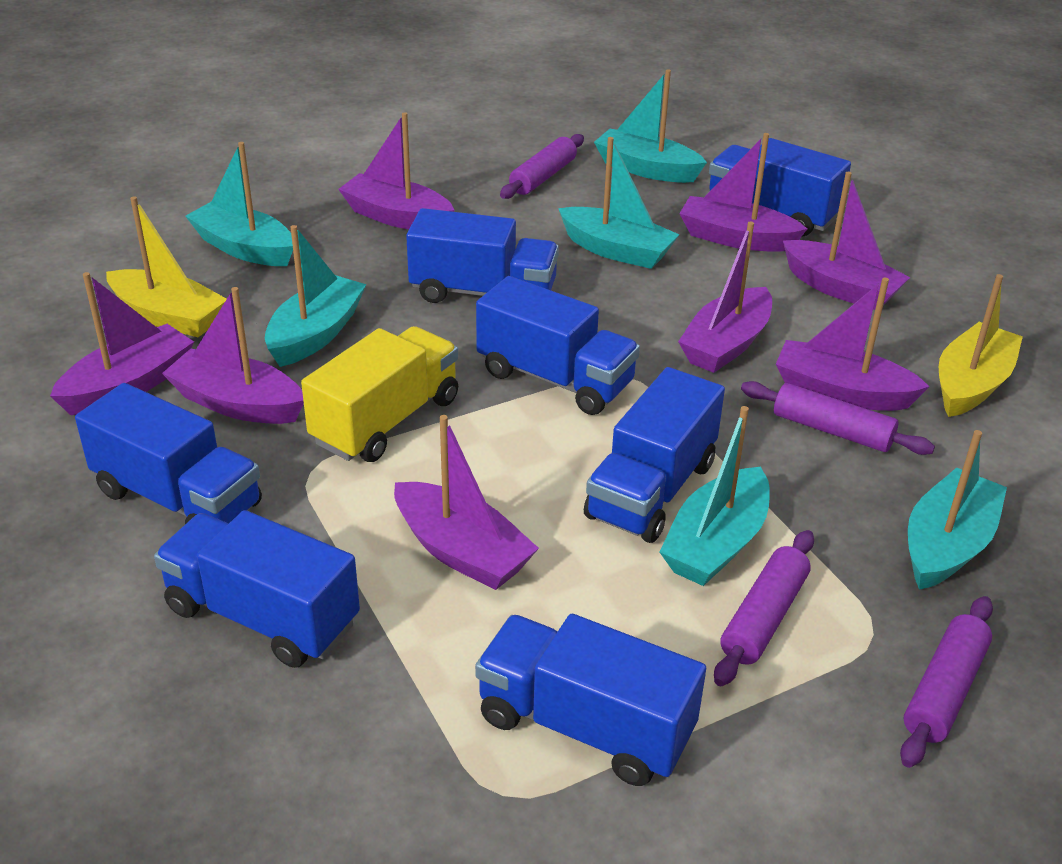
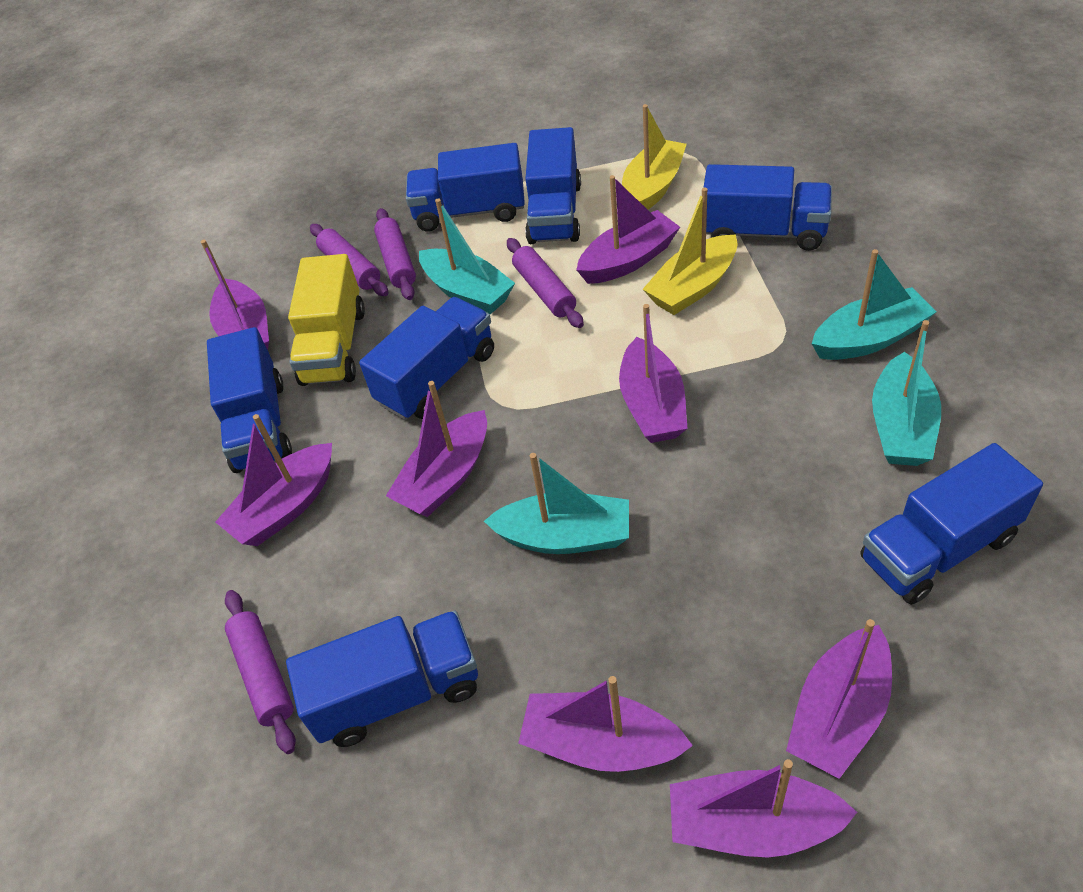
turquoise boat: [185,142,293,266] [265,225,367,367] [558,137,679,269] [594,69,707,183] [659,406,770,586] [908,430,1007,590] = 6 -> [419,198,515,314] [484,453,629,554] [812,249,937,360] [872,320,941,466] = 4

